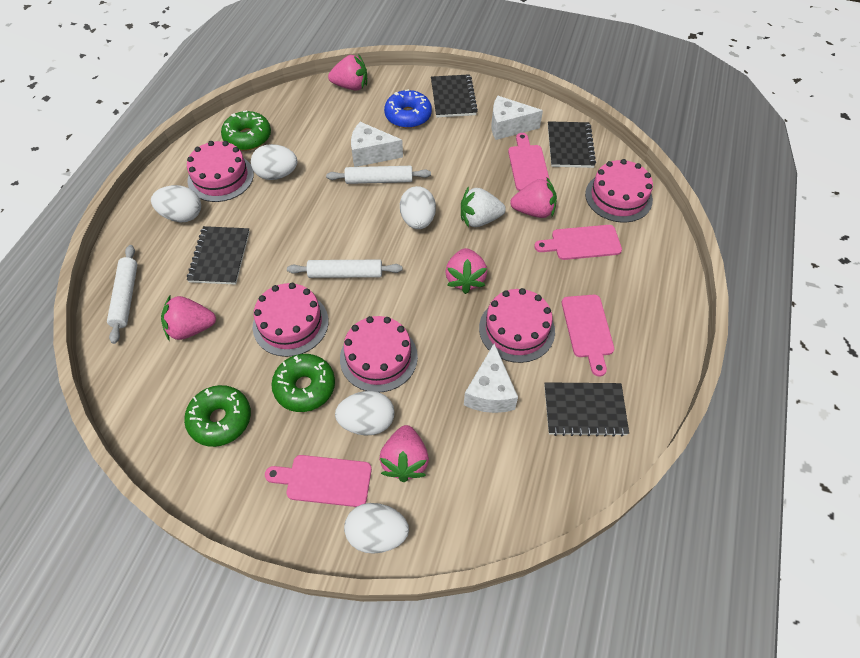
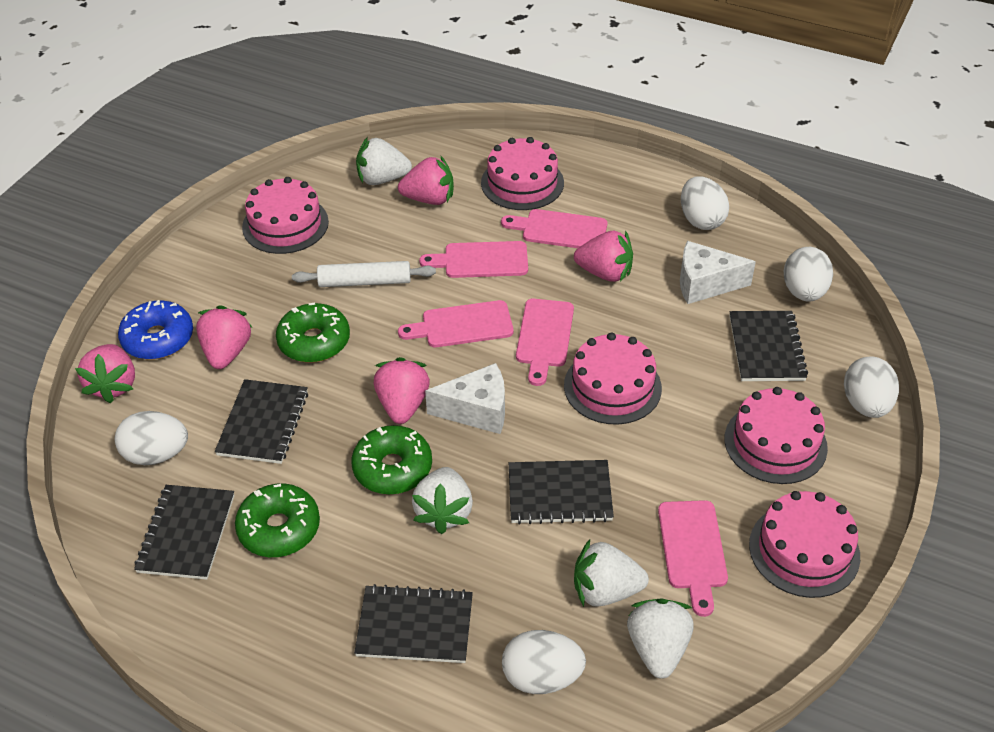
black notebook: [187,226,250,285] [431,74,478,118] [544,382,629,437] [548,121,596,168] = 4 -> [134,485,234,580] [215,379,308,464] [354,584,473,663] [509,460,614,525] [730,311,808,381] = 5
pink cutting board: [265,455,372,507] [508,133,550,191] [534,225,622,260] [562,295,614,376] = 4 -> [398,300,513,347] [419,241,528,278] [501,209,607,248] [516,299,574,386] [658,500,728,617] = 5
white cheese: [351,122,403,167] [464,343,518,413] [492,96,543,140] = 3 -> [425,363,505,434] [680,241,756,304] = 2
white rolling pin: [107,245,137,344] [287,260,402,278] [326,166,431,184] = 3 -> [292,261,436,287] = 1
white strawberry: [461,186,506,228] = 1 -> [356,137,412,185] [412,467,473,534] [574,539,649,607] [627,598,694,679] = 4

